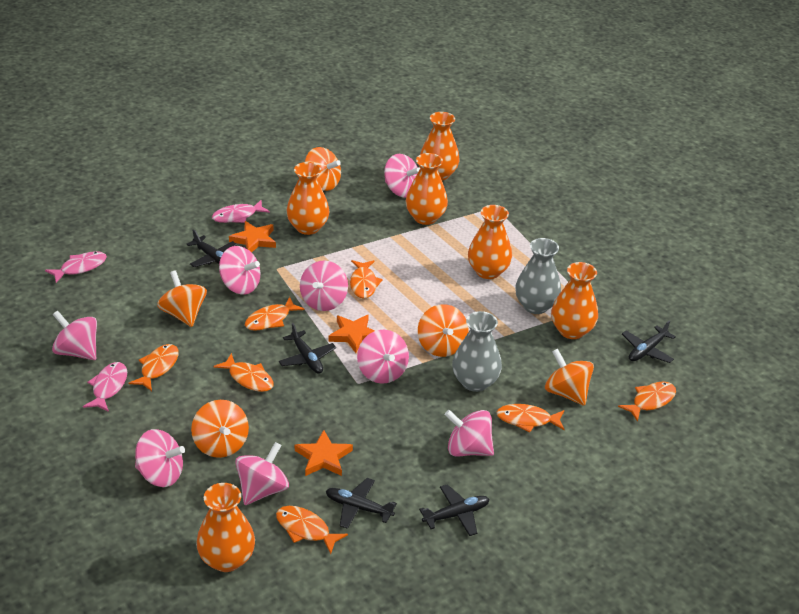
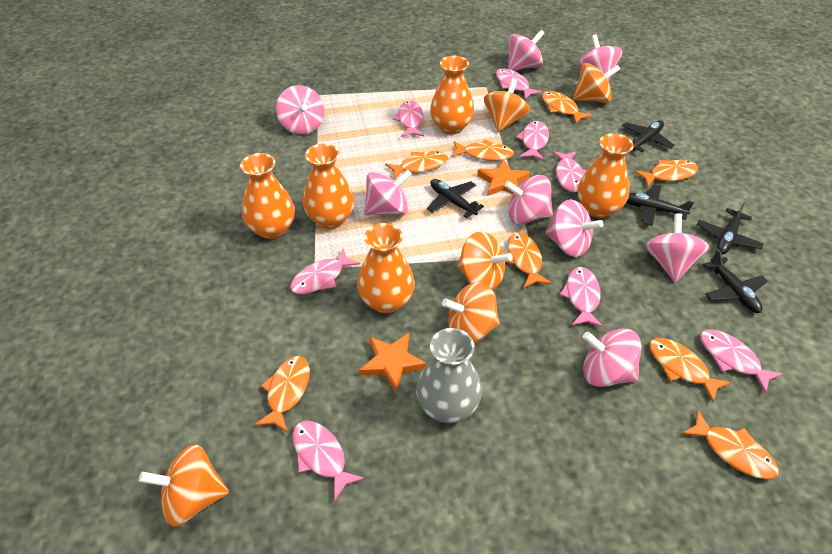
grey vase: [452,311,502,392] [515,238,561,314] = 2 -> [416,328,482,423] = 1
orange fish: [129,344,179,391] [213,353,274,392] [245,297,305,331] [276,506,348,554] [350,260,383,299] [496,404,565,433] [618,382,676,422] = 7 -> [255,356,310,433] [385,151,448,179] [451,139,514,161] [505,233,551,288] [542,91,592,124] [635,160,698,187] [649,338,731,402] [682,410,779,479] = 8
orange star: [229,221,276,253] [295,430,353,476] [328,315,374,353] = 3 -> [359,333,427,393] [477,159,530,196] = 2
orange vase: [196,483,255,572] [286,162,330,235] [406,153,448,225] [420,112,460,181] [468,205,512,279] [551,262,598,339] = 6 -> [240,153,295,239] [303,143,354,229] [357,223,415,313] [430,56,474,134] [578,133,634,218] = 5
pink fish: [45,251,107,283] [83,362,127,412] [212,200,270,223] = 3 -> [290,249,360,294] [292,421,365,501] [392,100,424,137] [496,68,542,100] [516,121,549,161] [553,151,587,192] [560,267,603,327] [700,329,783,394] = 8

